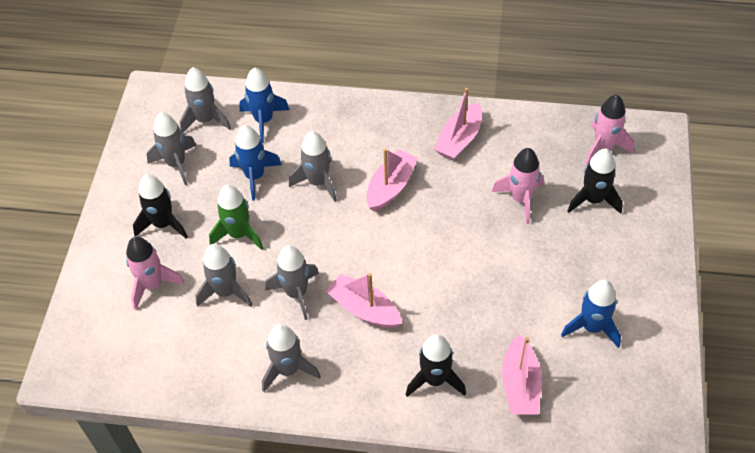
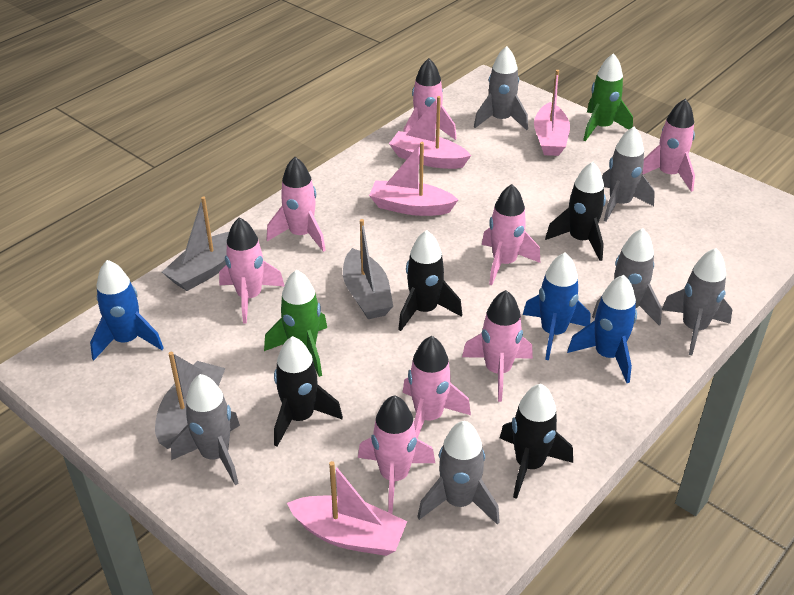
black rocket: [133,174,188,239] [406,334,466,397] [567,149,623,214] = 3 -> [274,336,343,447] [398,230,462,331] [500,384,573,499] [545,162,606,261] = 4
green rocket: [209,184,263,250] = 1 -> [264,270,327,377] [583,53,633,141] = 2
grey boat: none = 0 -> [155,352,225,449] [162,196,229,291] [343,219,393,319] = 3
pink rocket: [126,236,185,310] [492,148,544,224] [585,95,634,165] = 3 -> [219,217,285,324] [267,157,326,252] [358,395,435,514] [403,58,457,140] [403,336,471,439] [462,290,533,402] [482,184,540,285] [642,99,695,192] = 8

